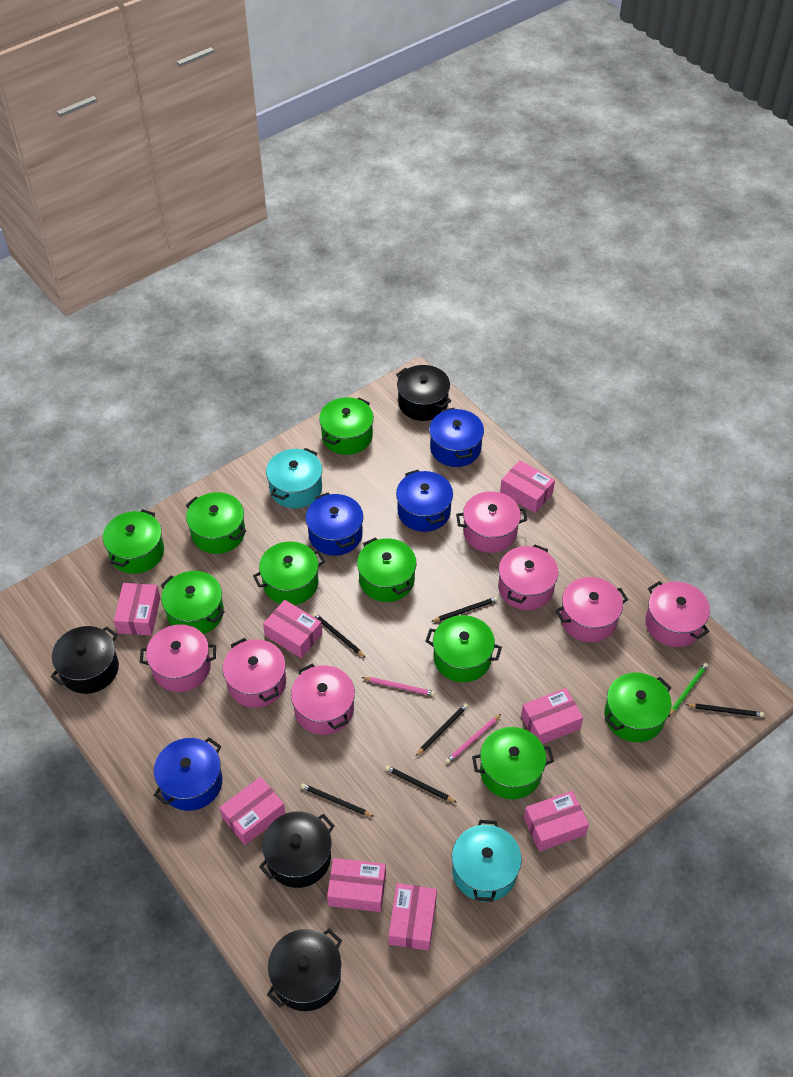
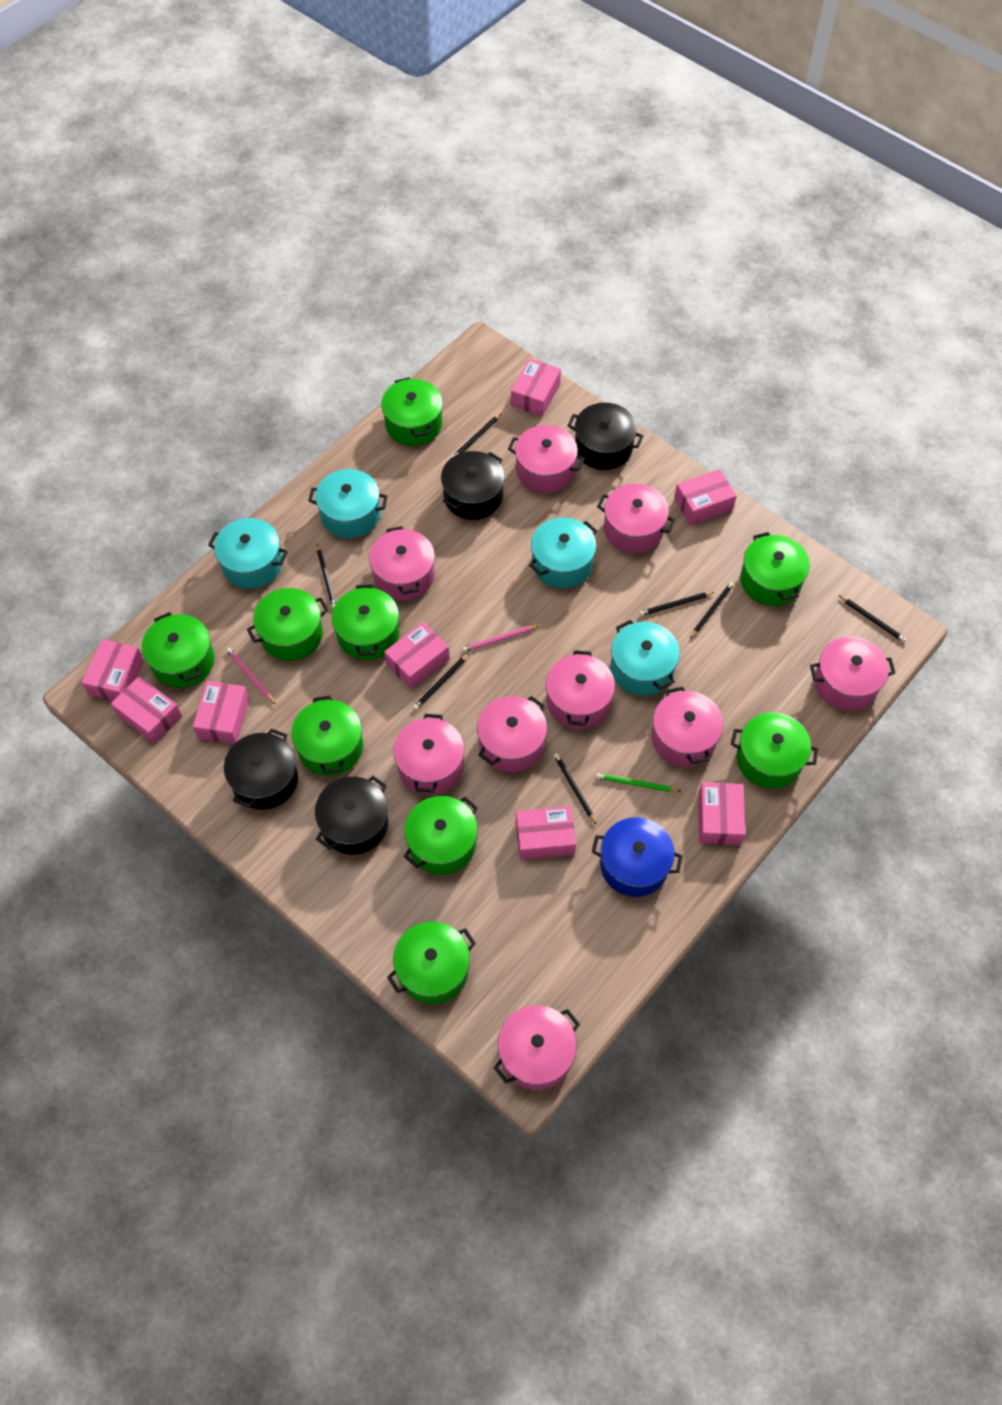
black pencil: [301,783,374,817] [312,613,366,658] [385,765,457,803] [416,703,468,756] [431,597,498,622] [686,703,764,717] = 6 -> [317,544,336,609] [413,653,469,710] [452,413,501,457] [554,753,597,825] [640,592,714,616] [690,582,734,639] [839,595,907,643] = 7
blue pot: [154,737,223,811] [306,493,363,556] [396,470,453,532] [429,408,484,467] = 4 -> [592,817,683,897] = 1
pink pot: [140,624,216,692] [223,638,286,708] [291,664,355,735] [456,491,527,553] [498,544,558,610] [555,577,628,642] [645,581,710,647] = 7 -> [369,526,435,600] [393,714,464,794] [477,696,547,772] [494,1005,580,1090] [508,425,585,493] [546,650,615,729] [597,484,675,553] [651,686,723,767] [810,636,895,710] = 9
turquoise pot: [266,448,322,508] [452,820,522,902] = 2 -> [208,518,288,589] [308,469,387,538] [529,518,597,588] [611,620,680,695] = 4

